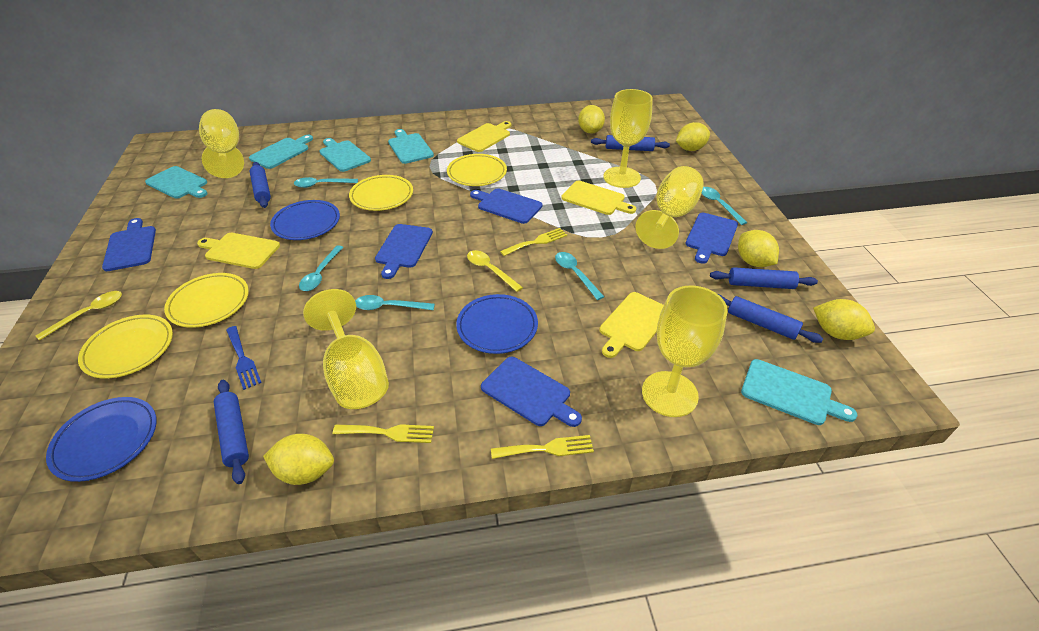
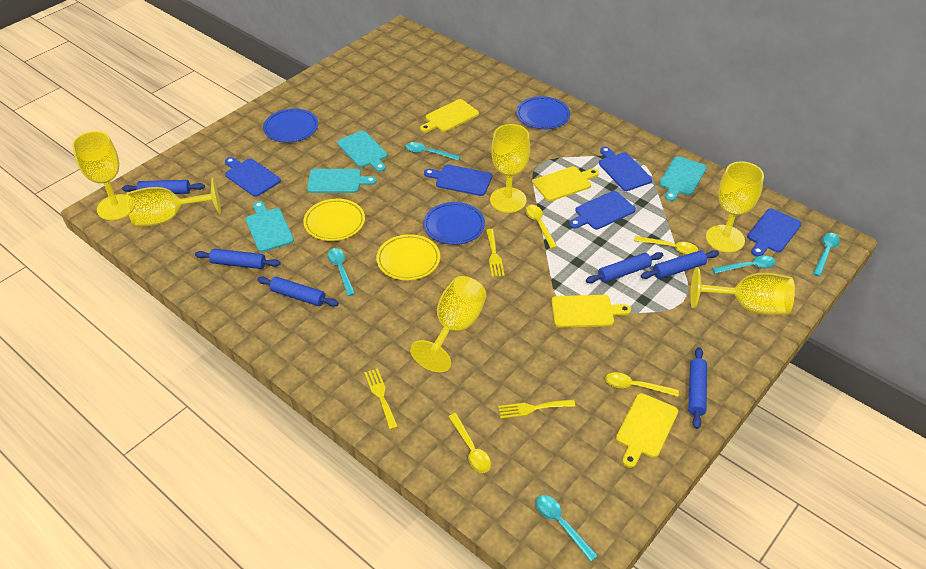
blue fork: [226,326,262,390] = 1 -> none = 0
blue rolling pin: [214,380,249,484] [250,162,271,208] [591,135,670,151] [710,267,818,289] [718,294,823,343] = 5 -> [122,180,205,194] [195,249,281,269] [257,276,339,307] [586,252,663,283] [641,250,719,279] [688,347,707,429] = 6
turquoise cutting board: [145,166,208,199] [249,135,313,169] [319,138,371,172] [388,129,434,164] [741,359,857,425] = 5 -> [246,201,294,252] [307,169,377,193] [337,131,387,172] [659,156,707,201] = 4
yellow goblet: [199,109,244,178] [303,289,389,409] [603,89,653,188] [635,166,704,249] [642,285,728,417] = 5 -> [72,131,129,220] [126,177,221,227] [410,276,487,372] [490,124,530,213] [690,267,795,315] [706,161,764,253] = 6
yellow lemon: [263,434,334,485] [578,105,605,134] [676,122,710,151] [738,230,779,267] [813,299,875,340] = 5 -> none = 0
yellow plate: [78,315,173,379] [164,273,249,328] [349,175,413,211] [447,154,507,186] = 4 -> [303,199,365,241] [376,234,440,280] = 2
yellow spoon: [35,291,122,341] [467,250,523,292] = 2 -> [448,413,491,473] [526,205,557,249] [605,372,679,397] [634,236,698,254] = 4

